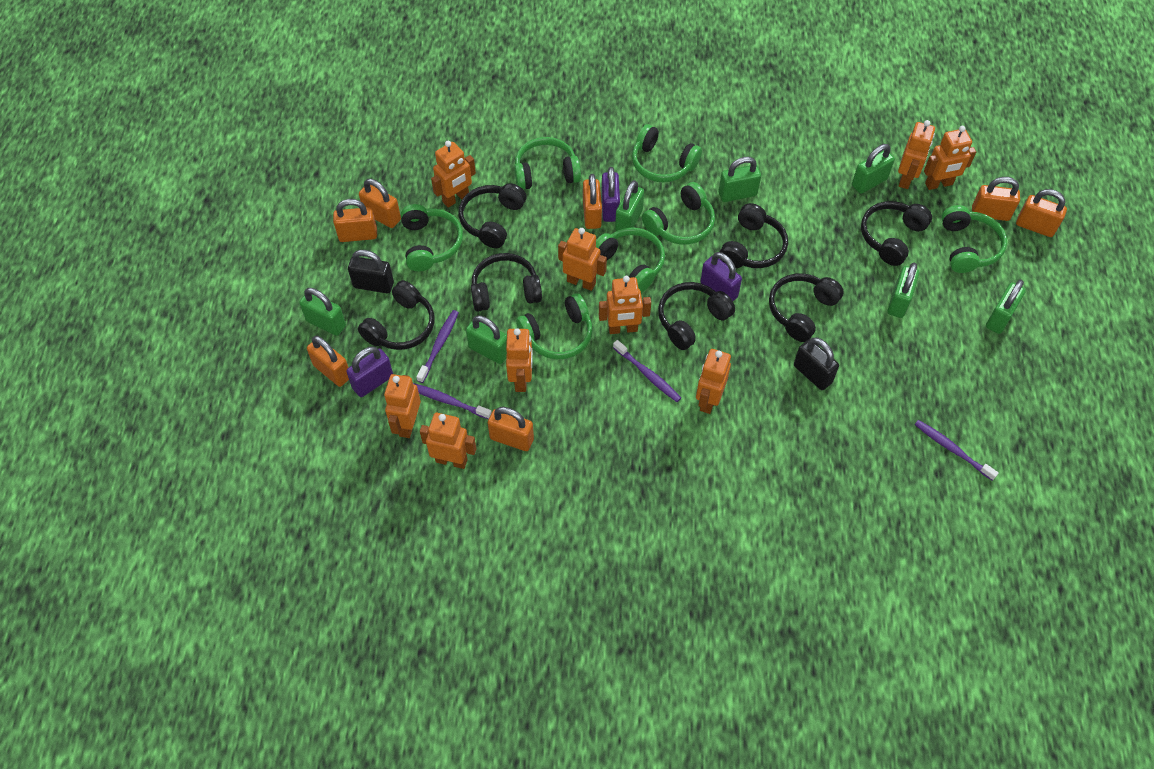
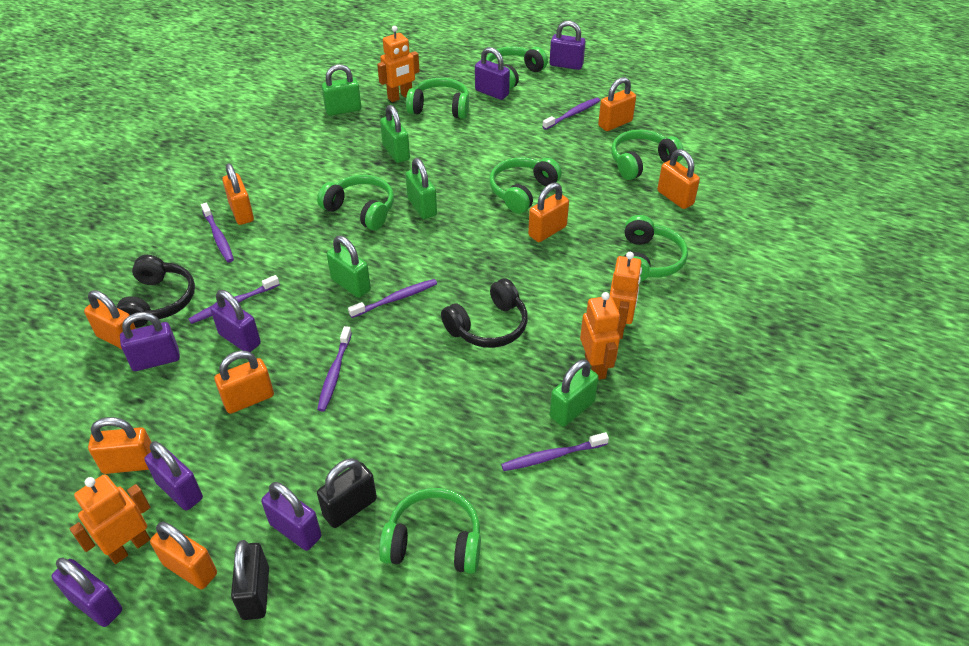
black headphones: [358,280,434,350] [459,183,526,248] [471,253,542,311] [658,282,735,350] [720,203,788,268] [769,273,844,342] [861,201,932,266] = 7 -> [117,255,195,328] [441,278,528,348] = 2
green padlock: [299,288,346,336] [466,315,507,364] [615,180,644,231] [719,157,761,202] [852,144,895,194] [887,263,919,318] [986,280,1026,334] = 7 -> [322,64,361,116] [327,236,371,298] [380,105,410,163] [406,158,437,219] [550,359,599,427] = 5
orange padlock: [307,336,349,387] [333,199,377,242] [359,179,401,228] [488,407,534,451] [583,174,602,229] [972,177,1020,221] [1016,189,1067,237] = 7 -> [84,290,136,349] [88,417,152,474] [150,522,217,589] [214,351,274,414] [222,163,254,225] [528,182,569,242] [598,77,636,131] [657,149,700,209] = 8
orange robot: [384,374,421,438] [420,413,477,469] [431,141,476,208] [506,328,533,392] [558,228,607,291] [599,276,651,334] [696,349,731,414] [898,120,935,189] [924,126,976,190] = 9 -> [70,474,150,564] [377,26,420,102] [580,292,620,380] [610,252,642,339] = 4
purple padlock: [346,346,393,397] [601,167,620,222] [700,252,742,301] = 3 -> [51,557,122,627] [120,312,180,371] [144,441,203,511] [210,290,261,352] [261,482,321,551] [475,47,510,100] [550,21,586,70] = 7
purple toothbrush: [413,383,492,419] [416,310,459,383] [613,340,681,402] [915,420,999,480] = 4 -> [188,275,280,324] [201,203,234,262] [317,326,352,412] [348,279,437,318] [501,432,609,471] [542,98,600,130] = 6

